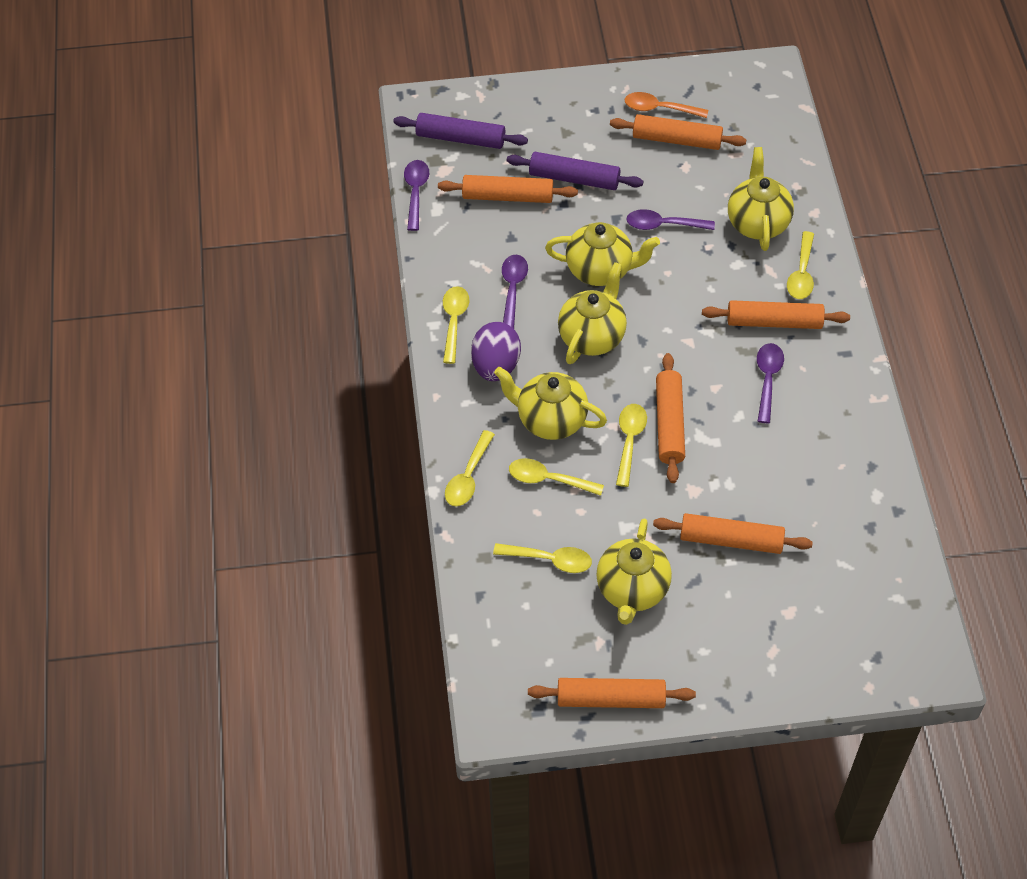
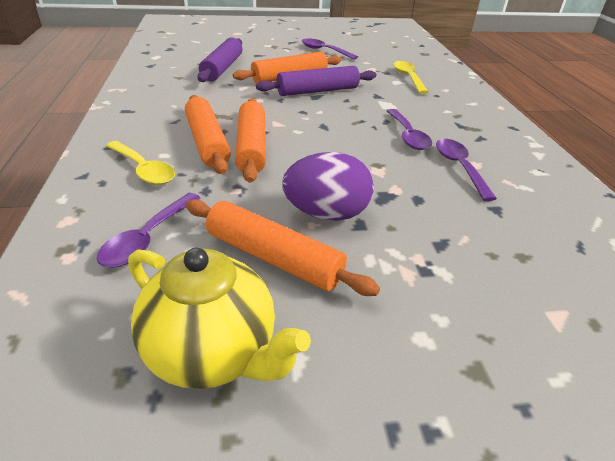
orange rolling pin: [438,175,578,203] [528,678,696,708] [610,114,746,150] [653,513,813,554] [656,353,685,483] [702,300,850,329] = 6 -> [185,95,231,174] [186,199,380,296] [233,51,341,83] [235,99,266,183] = 4
orange spoon: [625,92,708,118] = 1 -> none = 0
yellow spoon: [443,286,469,364] [445,430,495,506] [493,543,592,573] [509,458,604,496] [616,404,647,487] [787,231,814,299] = 6 -> [106,141,175,185] [394,61,428,94] = 2
yellow teapot: [494,367,607,440] [545,222,660,286] [558,262,627,364] [596,519,672,625] [728,147,794,251] = 5 -> [128,248,311,389] = 1

